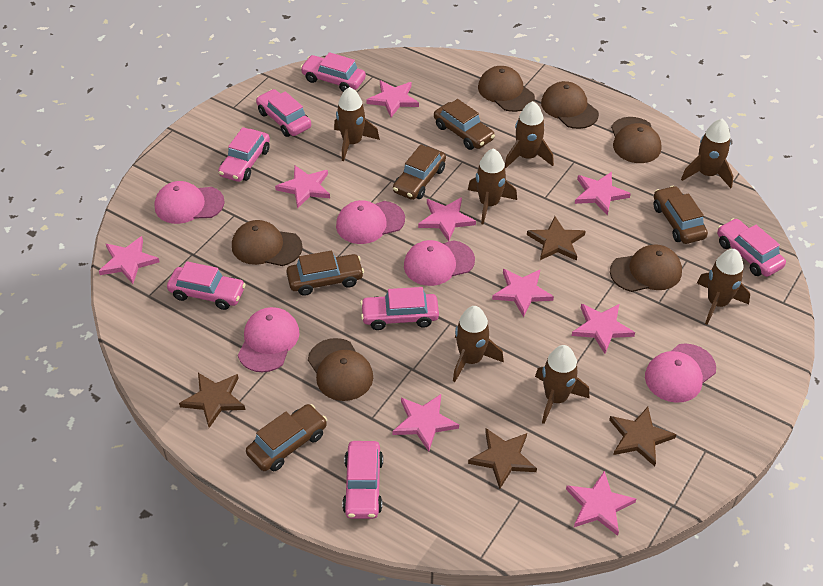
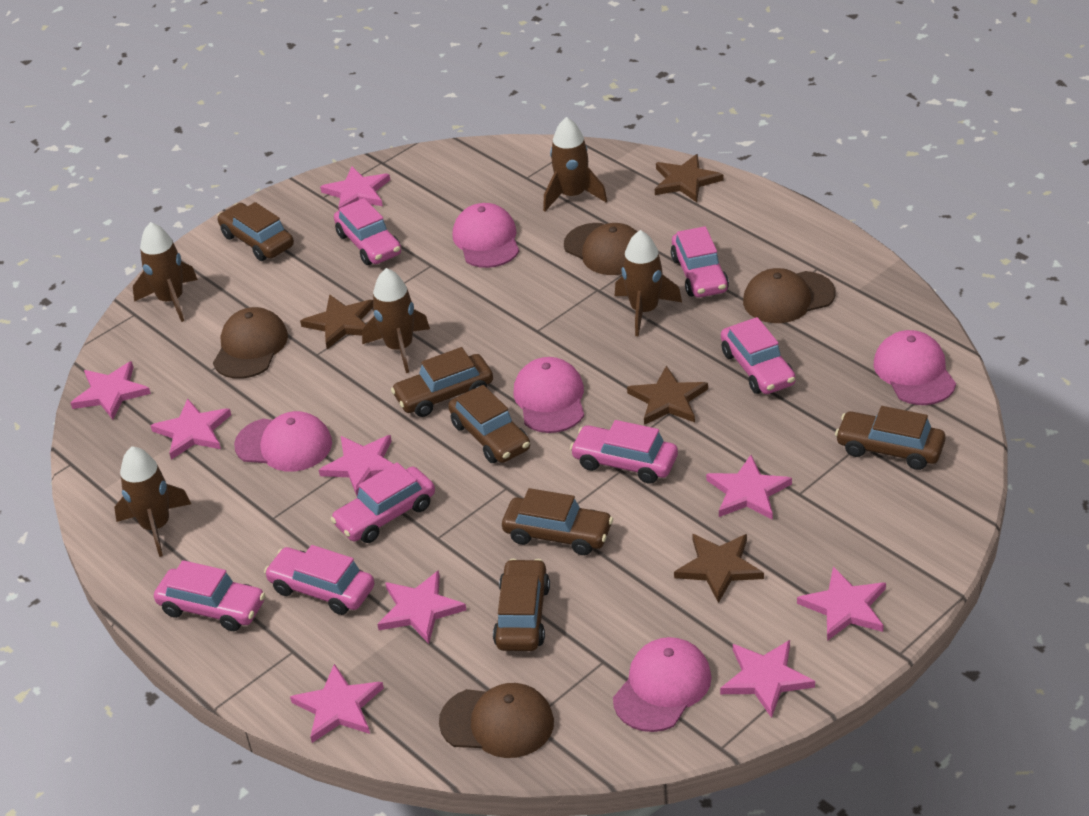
brown cap: [232,220,303,266] [308,338,373,401] [478,66,535,112] [541,81,599,129] [610,244,682,292] [611,117,661,163] = 6 -> [213,307,288,379] [439,683,554,758] [564,223,638,275] [743,268,835,323] = 4
brown car: [246,404,327,471] [286,250,364,296] [393,145,446,200] [434,99,495,150] [653,186,708,244] = 5 -> [217,202,294,261] [391,347,493,417] [448,385,530,463] [493,559,550,651] [502,488,613,555] [835,406,945,470] = 6
brown rocket: [334,87,380,161] [453,306,504,382] [468,149,517,225] [505,101,554,168] [535,345,589,424] [681,119,733,188] [697,249,750,325] = 7 -> [114,446,191,557] [133,222,198,322] [362,268,430,373] [543,117,607,211] [615,230,682,336] = 5

